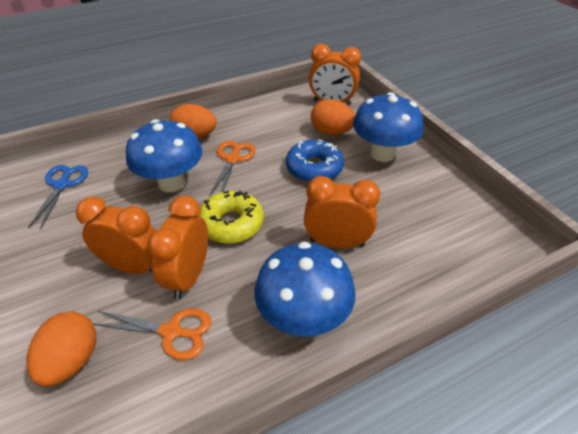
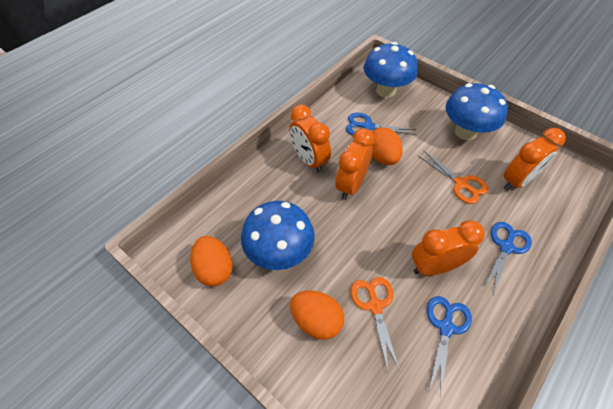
blue donut: [286,139,344,182] = 1 -> none = 0
blue scissors: [28,165,88,230] = 1 -> [346,113,416,135] [427,296,472,397] [483,222,532,295] = 3
yellow donut: [198,191,264,244] = 1 -> none = 0

